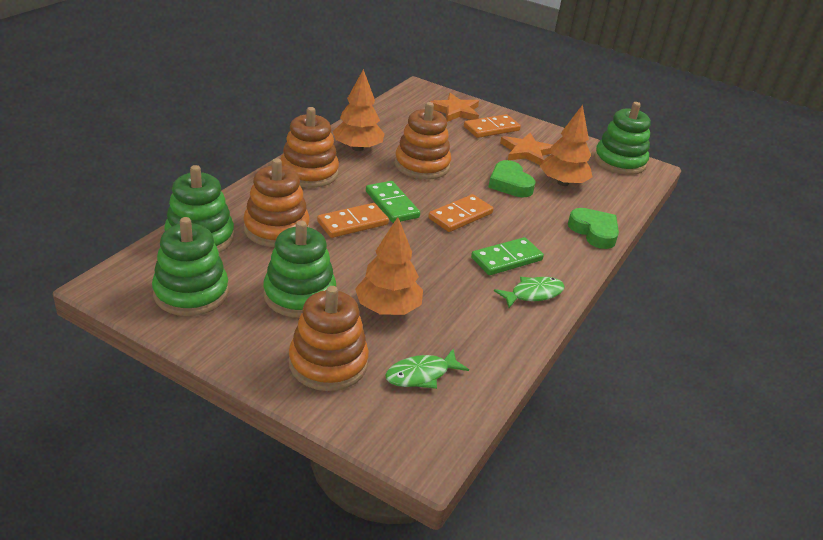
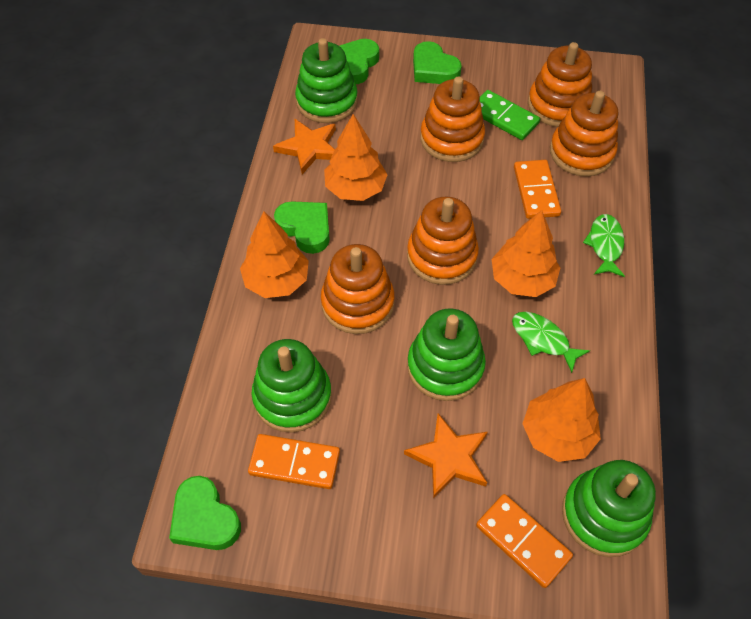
green domino: [366,181,420,223] [471,237,544,275] = 2 -> [480,90,540,140] = 1
green heart: [488,160,536,197] [568,208,619,249] = 2 -> [169,476,241,550] [274,201,330,254] [340,39,379,84] [413,41,462,84] = 4
orange stacking toy: [243,158,310,247] [280,107,339,188] [289,286,369,391] [395,102,451,179] = 4 -> [321,244,394,334] [407,196,479,285] [420,77,485,162] [528,42,592,127] [550,91,618,177] = 5
orange tree: [333,69,384,151] [355,217,423,315] [540,105,592,186] = 3 -> [240,212,309,298] [324,114,388,201] [492,210,560,297] [522,378,601,462] = 4

